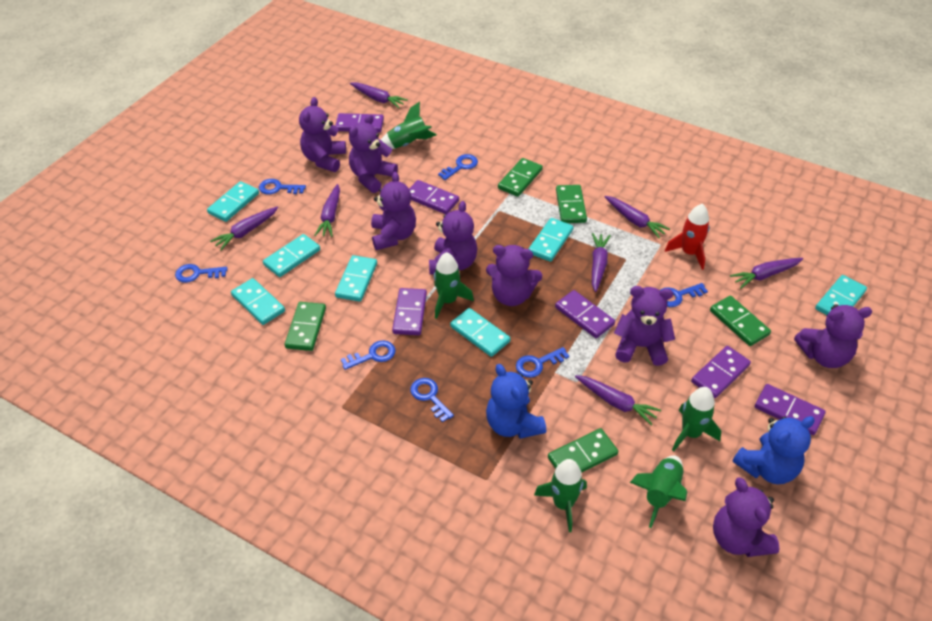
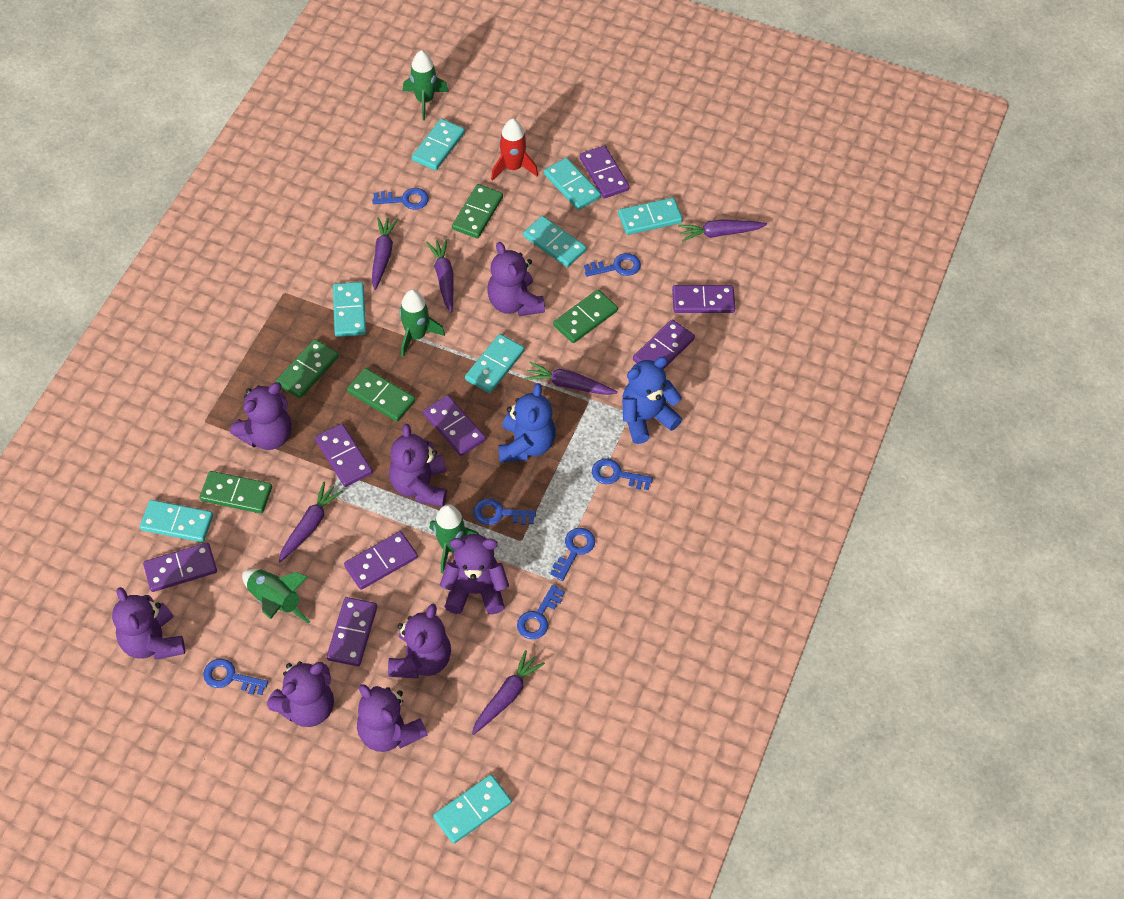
green rocket: [381,101,437,149] [434,252,474,319] [534,459,587,532] [630,455,687,528] [672,387,721,451] = 5 -> [242,569,310,624] [399,289,445,357] [403,50,449,121] [430,504,479,573] = 4
purple carrot: [210,206,278,250] [314,184,340,237] [350,82,408,108] [575,375,661,426] [592,233,611,292] [605,196,670,238] [730,258,803,289] = 7 -> [278,482,343,562] [372,217,398,290] [426,238,454,313] [472,650,545,735] [524,362,617,395] [678,219,767,242] = 6
purple domino: [335,113,384,132] [392,288,427,335] [409,180,459,214] [555,290,615,338] [691,346,751,398] [755,384,826,435] = 6 -> [143,543,217,592] [315,424,373,487] [327,597,377,666] [344,531,418,590] [423,395,486,456] [580,145,630,198] [633,319,695,369] [672,285,735,313] = 8
turquoise domino: [207,181,259,222] [231,278,285,325] [263,234,320,277] [335,255,377,302] [450,308,511,357] [529,218,573,262] [815,275,867,315] = 7 -> [140,500,213,542] [333,282,366,337] [412,118,465,170] [433,774,512,844] [465,334,525,393] [523,216,586,267] [544,158,601,210] [618,197,683,235] = 8

